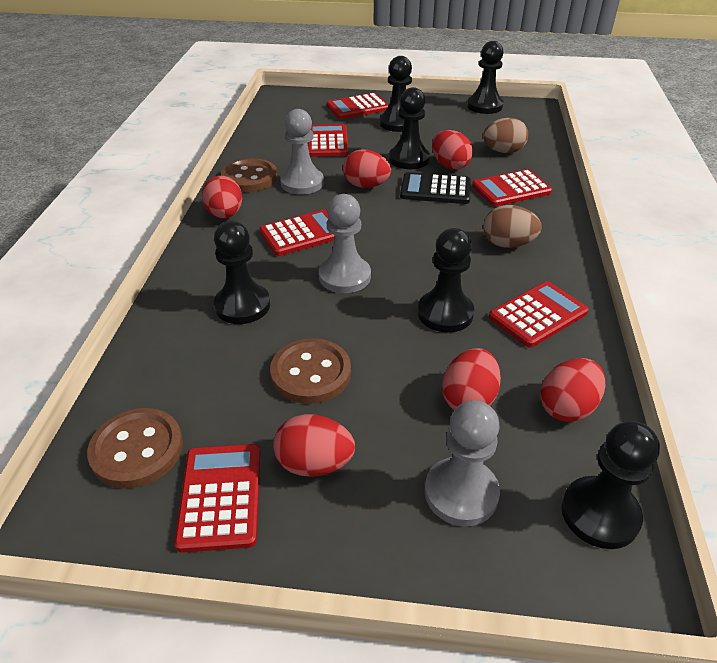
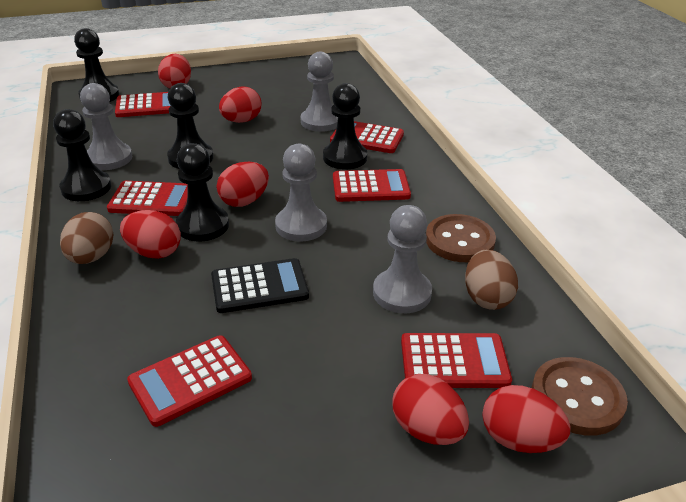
black pawn: [214,221,270,324] [379,56,412,132] [389,87,430,169] [418,228,474,333] [467,41,504,114] [561,421,660,549] = 6 -> [53,109,111,201] [74,28,119,102] [167,83,213,169] [176,143,229,241] [323,83,367,169] = 5
brown button: [87,408,183,488] [221,158,277,192] [270,338,351,404] = 3 -> [426,214,496,262] [532,357,628,436] = 2
grey pawn: [280,109,324,195] [319,194,371,293] [425,400,500,526] = 3 -> [80,83,132,170] [275,143,327,242] [301,52,338,132] [373,205,432,313] = 4

